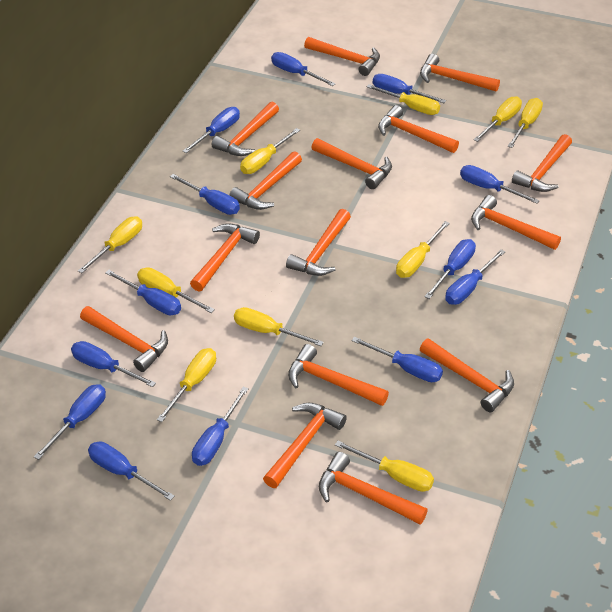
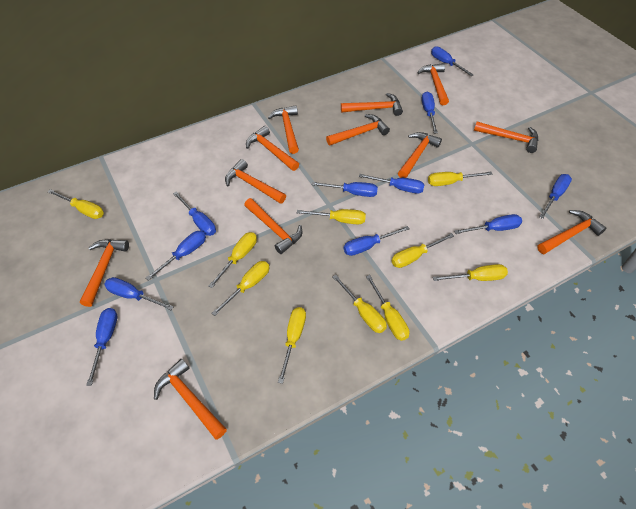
blue screwdriver: [34,384,106,460] [71,341,156,387] [88,441,175,501] [105,270,181,316] [170,174,240,215] [182,107,240,153] [192,387,249,466] [271,52,336,86] [352,337,443,382] [373,74,446,103] [424,239,476,299] [445,249,506,305] [460,165,540,204] = 13 -> [86,308,117,386] [104,277,174,310] [146,231,206,281] [173,191,216,236] [311,182,378,197] [344,226,409,256] [359,174,425,194] [421,92,438,133] [431,46,474,76] [454,214,522,234] [539,174,572,219] = 11
orange hammer: [80,306,168,372] [190,224,260,291] [212,102,279,156] [229,151,302,210] [263,403,347,488] [286,209,351,276] [288,344,389,406] [304,37,380,76] [311,138,392,189] [319,452,428,525] [378,105,459,153] [420,54,500,92] [420,338,514,412] [471,195,561,250] [512,134,572,192] = 15 -> [80,239,129,307] [154,359,227,440] [225,159,286,204] [244,198,302,254] [246,126,299,171] [268,105,299,154] [326,114,390,146] [341,93,403,116] [398,132,442,178] [417,63,449,105] [474,122,538,153] [537,210,606,254] = 12

